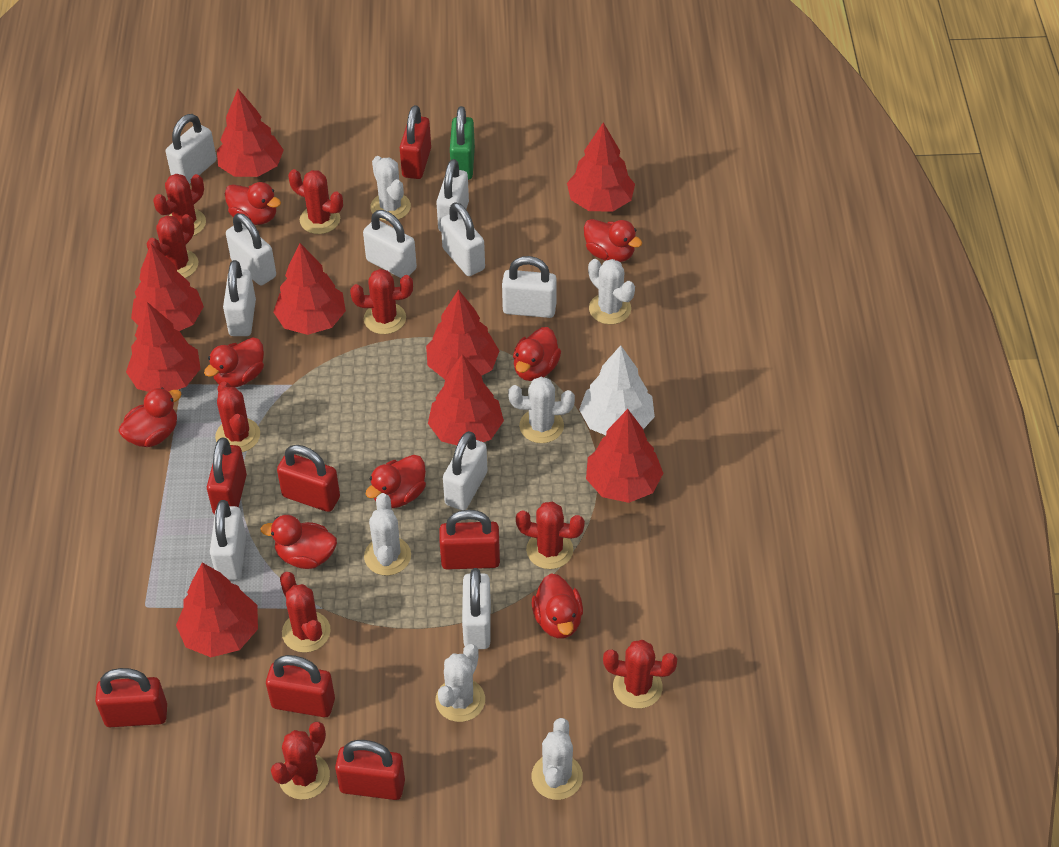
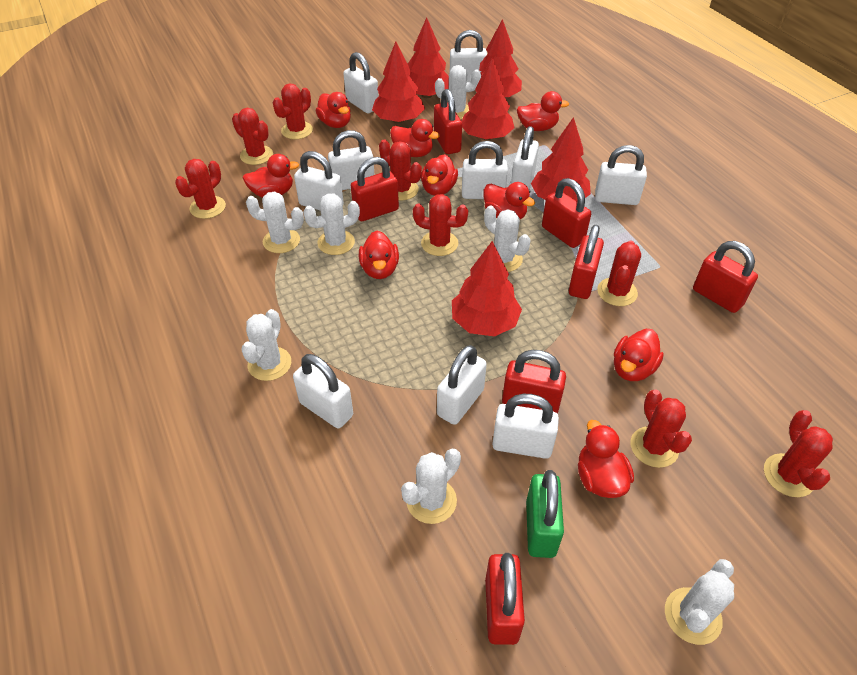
red cactus: [146,214,198,278] [153,174,206,236] [215,381,260,452] [271,722,330,800] [280,572,331,653] [288,169,343,234] [350,269,413,334] [516,502,585,569] [603,640,677,709] = 9 -> [175,159,226,219] [232,108,273,165] [273,83,313,139] [379,139,422,201] [413,194,468,256] [597,240,641,306] [630,389,692,468] [764,410,833,497] = 8
red duck: [118,388,182,447] [204,337,264,387] [225,182,281,225] [261,515,337,569] [366,455,426,508] [513,327,561,381] [532,573,583,638] [584,219,642,262] = 8 -> [243,154,299,198] [316,92,351,128] [358,231,399,279] [390,119,440,157] [421,154,458,196] [483,182,535,219] [517,91,569,131] [578,420,634,498] [614,329,664,381] = 9
red tree: [126,302,201,392] [131,244,204,331] [176,563,258,657] [217,89,284,177] [273,243,346,335] [426,289,499,379] [428,354,504,445] [567,122,635,212] [586,409,663,503] = 9 -> [372,41,425,123] [408,17,449,98] [452,241,522,337] [462,57,514,140] [475,19,522,97] [531,117,591,201] = 6
white cactus: [364,493,411,575] [370,156,411,221] [435,644,485,722] [508,377,575,443] [532,718,583,800] [588,259,635,324] = 6 -> [241,309,291,381] [246,191,304,253] [303,193,360,255] [401,449,461,524] [435,65,481,120] [484,205,531,272] [665,559,734,645] = 7
white tree: [579,345,655,435] = 1 -> none = 0

